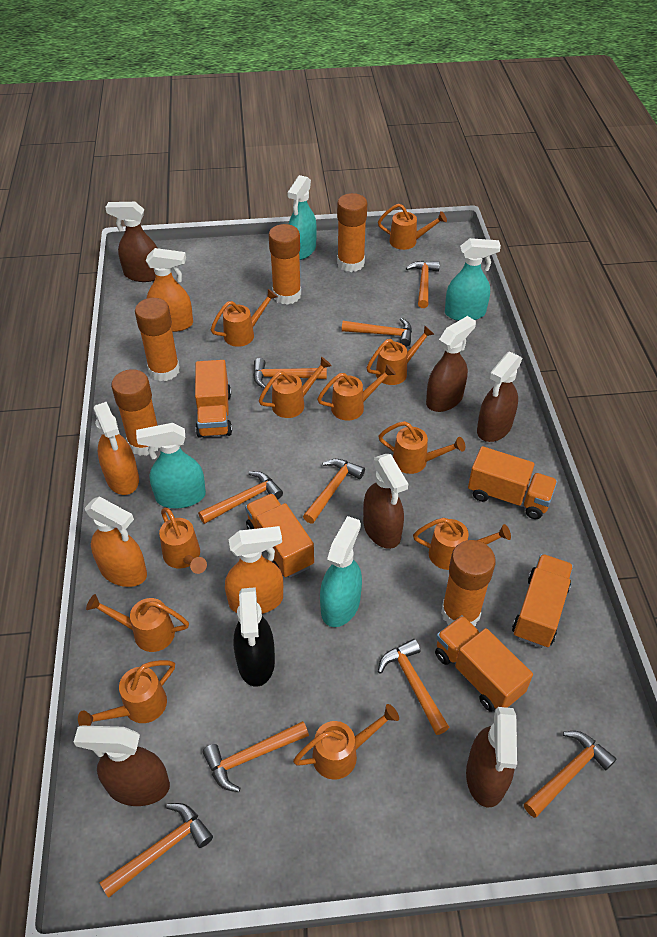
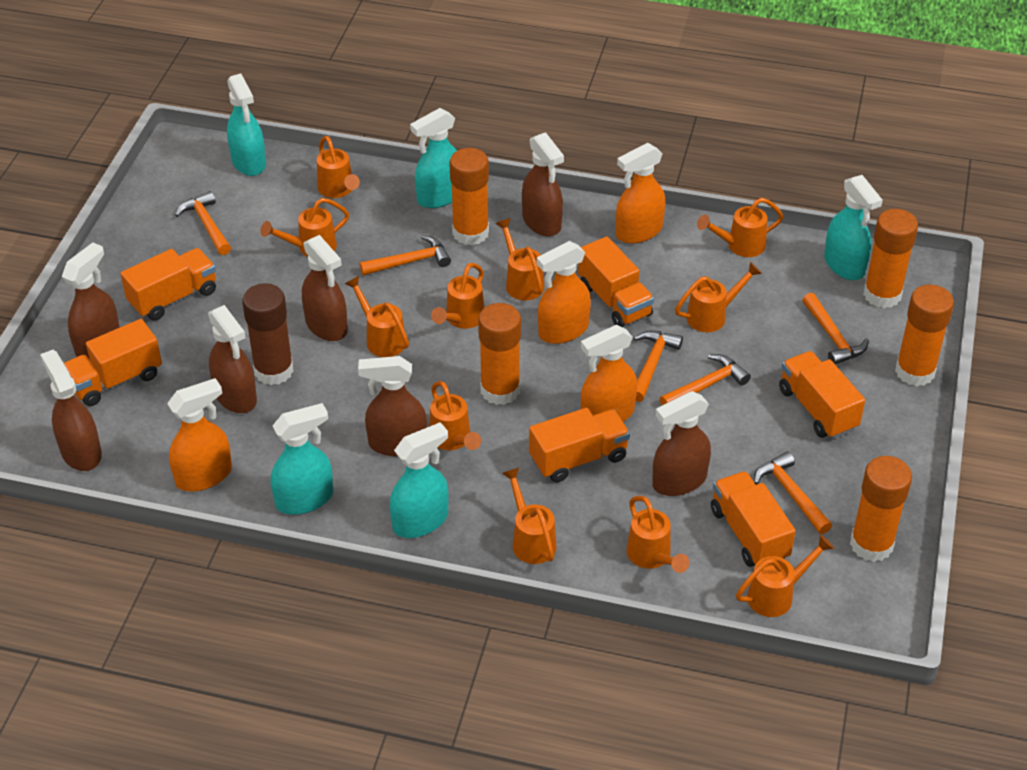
black spray bottle: [234,587,275,687] = 1 -> none = 0
brown glue stick: none = 0 -> [242,283,294,385] = 1
brown spray bottle: [74,726,170,806] [105,202,158,282] [363,454,408,549] [426,316,476,412] [466,707,517,808] [477,351,522,442] = 6 -> [40,350,102,471] [62,242,120,360] [208,305,257,413] [302,235,348,341] [358,356,427,457] [522,132,564,236] [652,391,711,496] = 7
orange hammer: [100,803,213,898] [198,471,283,524] [203,721,309,792] [253,358,327,388] [303,459,365,524] [342,318,412,347] [378,639,449,735] [406,261,440,308] [524,731,616,818] = 9 -> [175,191,231,255] [360,235,451,276] [633,331,683,402] [660,354,751,405] [754,451,832,534] [802,293,869,365] = 6
orange truck: [195,360,232,438] [245,493,314,578] [435,615,533,712] [468,446,558,519] [512,554,573,648] = 5 -> [64,319,162,406] [120,248,216,321] [529,408,630,483] [578,237,654,327] [711,471,795,567] [779,351,865,439] = 6
turquoise spray bottle: [136,423,206,509] [287,175,317,260] [320,516,362,627] [445,238,501,321] = 4 -> [227,74,266,176] [271,403,333,515] [390,422,449,538] [410,108,457,208] [824,175,883,280] = 5

